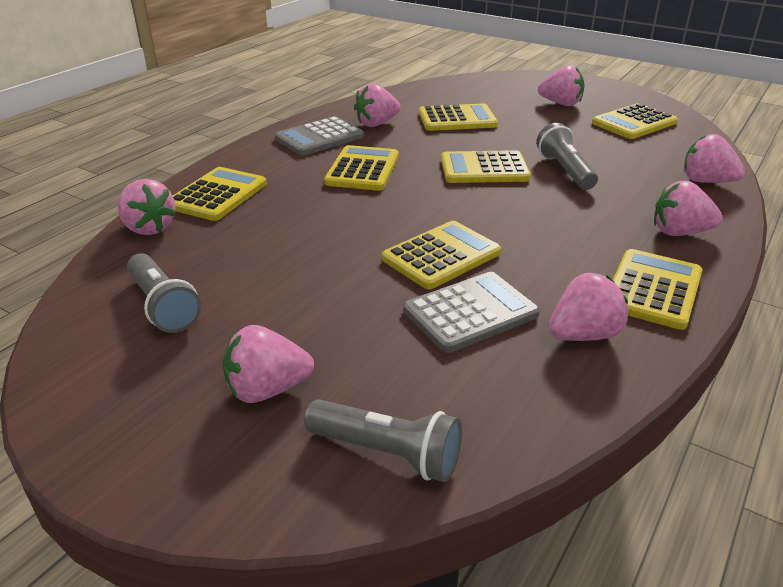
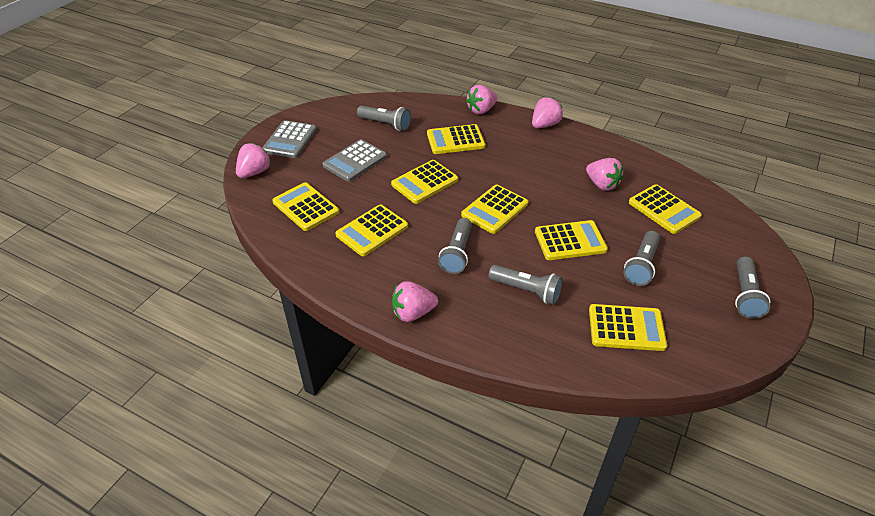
grey flashlight: [127,253,201,333] [304,399,462,482] [536,123,598,190] = 3 -> [357,106,411,131] [438,218,472,274] [489,265,563,305] [623,231,660,286] [735,256,770,319] = 5
pink strawberry: [118,179,176,235] [223,325,314,403] [354,84,401,127] [538,65,585,106] [548,273,628,341] [654,181,723,236] [684,134,745,183] = 7 -> [236,143,271,178] [392,281,438,322] [466,85,497,114] [532,97,563,128] [586,158,623,191] = 5
yellow calculator: [173,167,267,221] [324,145,399,191] [382,221,501,289] [419,104,498,131] [441,150,531,183] [592,103,678,139] [613,249,702,330] = 7 -> [272,182,339,231] [335,204,408,256] [391,160,458,204] [427,124,485,154] [461,184,528,234] [535,220,608,260] [589,304,667,351] [629,184,702,234] = 8

